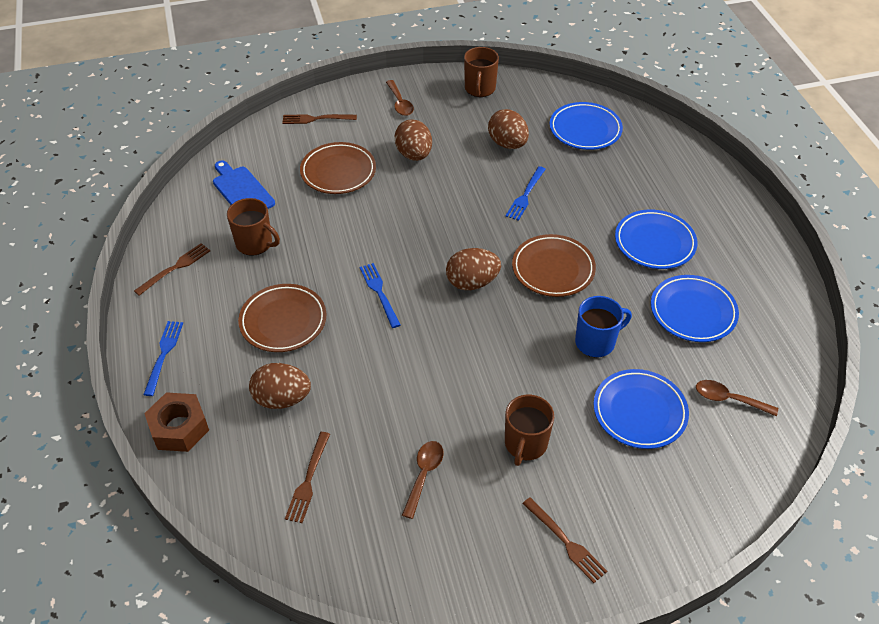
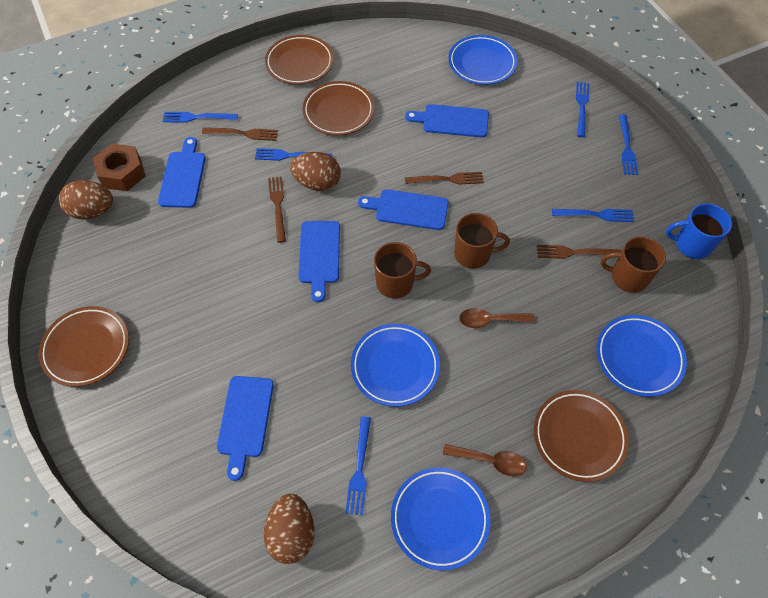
blue cutting board: [213,160,275,209] = 1 -> [158,137,206,208] [217,376,274,481] [298,221,340,302] [358,189,449,230] [405,104,489,138] = 5
blue fork: [143,321,183,396] [360,263,401,328] [506,166,546,221] = 3 -> [163,112,238,123] [255,148,332,161] [345,417,371,515] [552,209,634,222] [576,82,590,137] [619,114,638,175] = 6
brown egg: [249,363,311,409] [394,119,432,161] [446,248,501,290] [488,109,529,149] = 4 -> [59,180,113,220] [264,493,314,564] [290,152,341,191] = 3
brown plate: [238,284,326,352] [300,142,376,194] [512,234,596,297] = 3 -> [39,306,129,387] [265,35,334,85] [303,81,375,136] [534,390,629,482] = 4
brown spoon: [386,80,414,116] [402,441,444,519] [696,380,778,417] = 3 -> [443,444,527,476] [459,308,535,328] = 2

